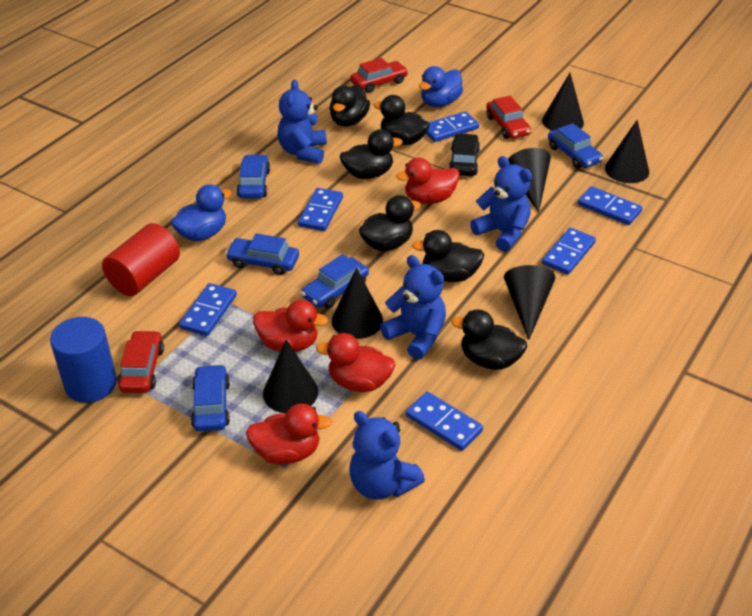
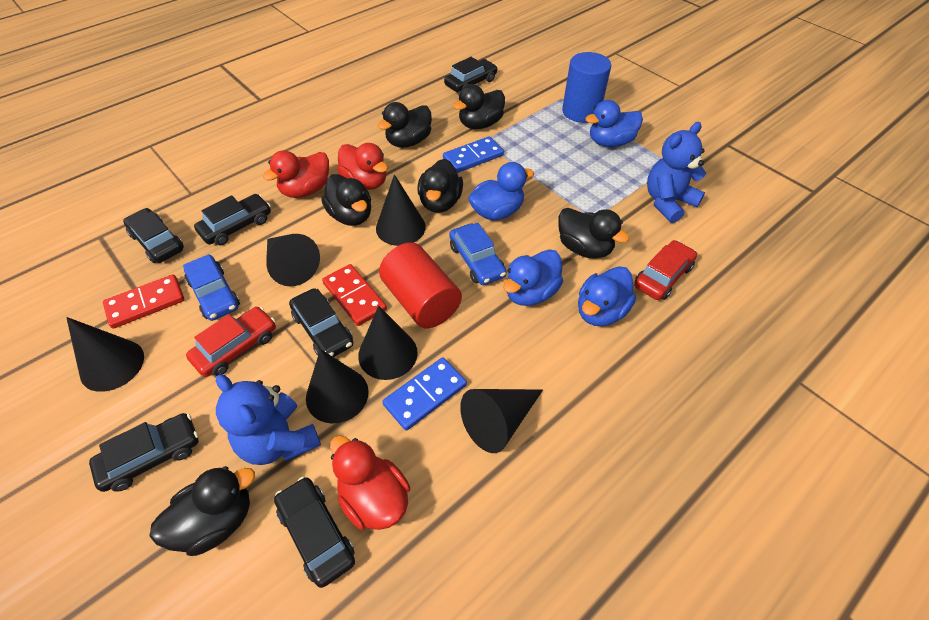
black car: [449,133,480,176] = 1 -> [89,413,199,492] [123,208,184,263] [194,194,271,245] [274,477,355,588] [289,288,353,357] [444,57,498,92] = 6
blue car: [191,364,230,432] [225,233,299,275] [237,154,270,199] [301,254,369,309] [548,123,603,169] = 5 -> [183,254,240,321] [449,223,507,285] = 2
blue domino: [179,283,237,336] [298,188,343,231] [406,392,483,451] [426,111,479,142] [542,228,596,275] [578,186,642,225] = 6 -> [382,357,467,431] [443,136,504,173] = 2
blue duck: [171,184,232,241] [419,66,463,107] = 2 -> [468,162,534,220] [503,249,563,306] [578,266,636,326] [585,100,643,147] = 4
blue teddy bear: [278,79,327,164] [349,411,425,500] [380,255,446,360] [470,156,532,252] = 4 -> [216,374,321,465] [647,122,706,223] = 2
red car: [118,330,164,393] [350,58,408,93] [486,96,531,139] = 3 -> [186,307,276,377] [634,240,697,300] = 2
red domino: none = 0 -> [103,274,184,329] [322,264,387,326] = 2
red duck: [246,404,332,464] [253,300,328,352] [316,333,395,392] [396,158,460,204] = 4 -> [263,150,329,198] [330,435,410,530] [337,143,388,190] = 3

